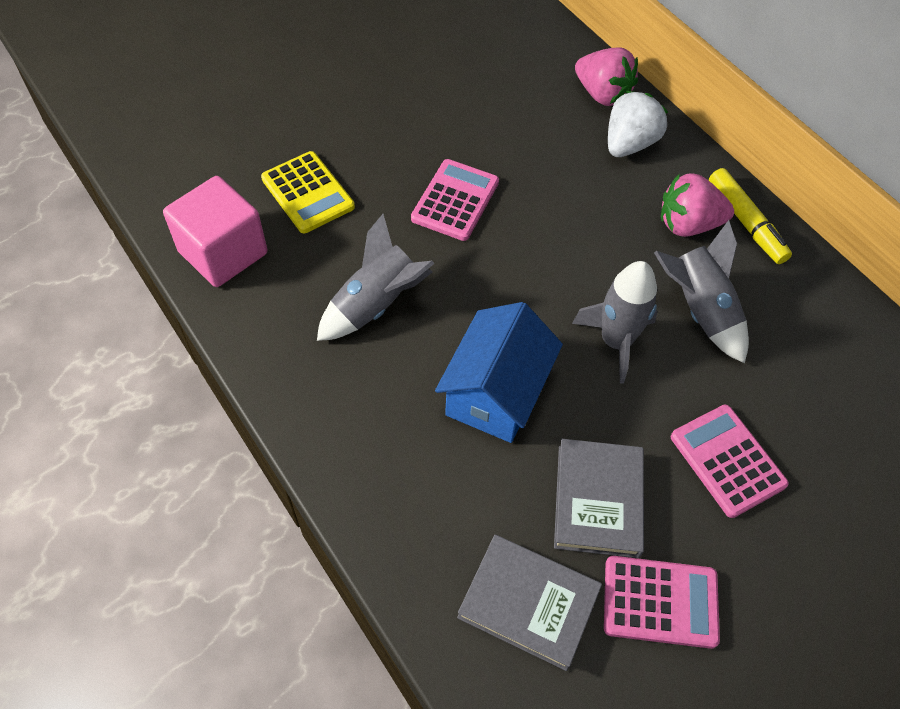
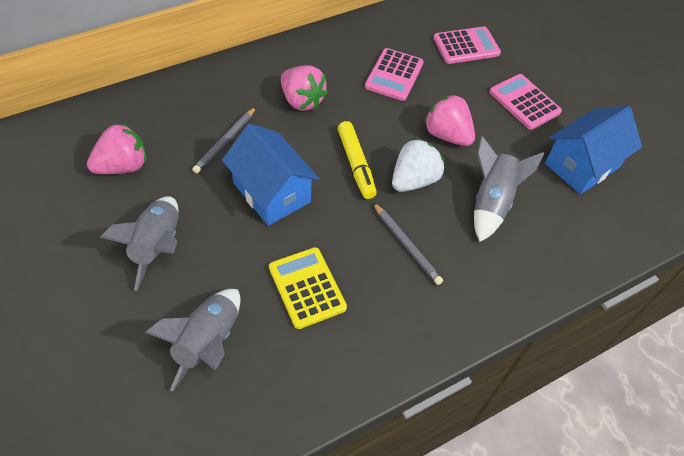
blue house: [435,302,563,443] = 1 -> [222,124,320,226] [545,106,642,194] = 2
grey book: [457,535,602,671] [554,439,644,558] = 2 -> none = 0
grey pencil: none = 0 -> [192,107,256,174] [373,203,443,285] = 2
pink cube: [163,176,267,287] = 1 -> none = 0
pink strawberry: [575,48,638,106] [661,173,734,237] = 2 -> [87,123,147,174] [281,65,328,111] [424,94,475,146] = 3

